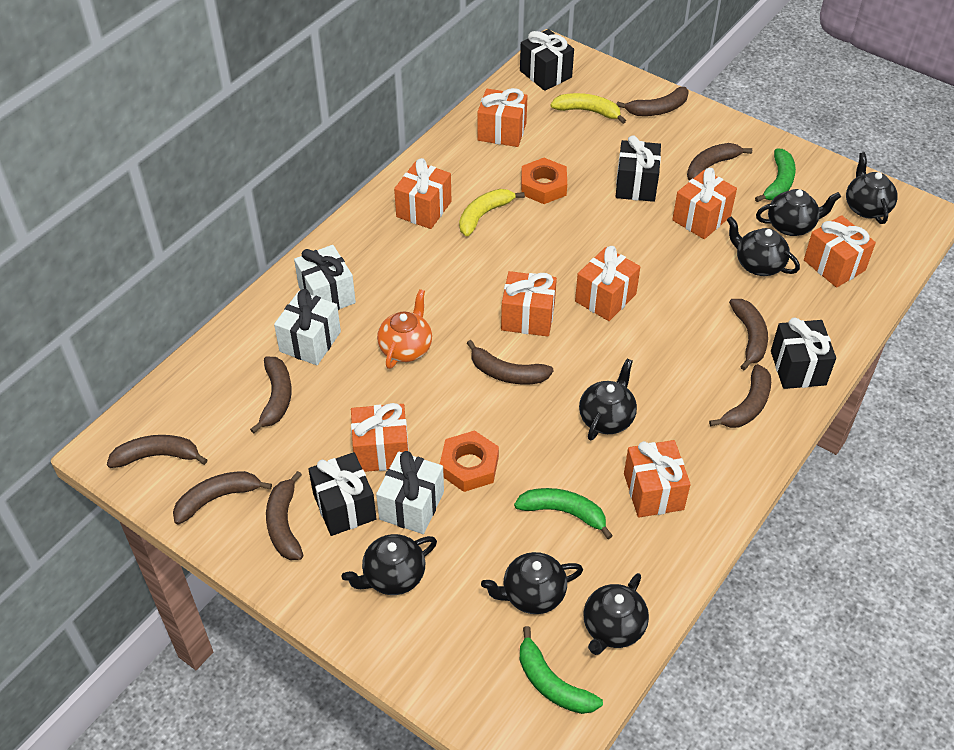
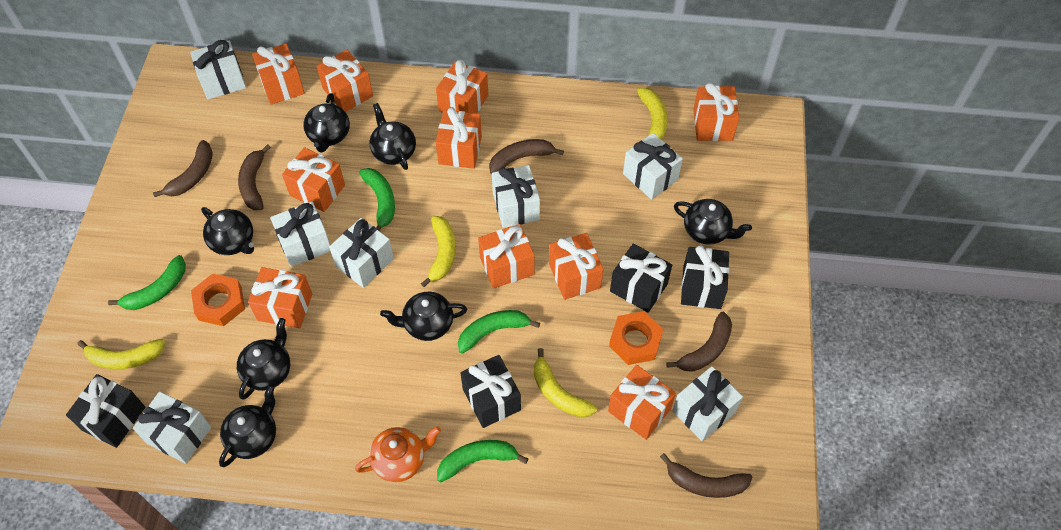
brown banana: [107,435,207,468] [173,471,272,525] [250,357,292,434] [266,471,303,560] [467,340,554,385] [617,87,689,116] [687,143,752,181] [709,364,771,428] [729,299,768,370] = 9 -> [153,140,213,197] [238,144,271,210] [489,139,564,174] [660,453,752,498] [666,312,732,372] = 5
green banana: [514,488,613,539] [520,626,603,714] [755,148,796,202] = 3 -> [108,255,186,310] [359,168,395,231] [437,440,528,482] [458,310,540,354] = 4
orange gift: [351,403,409,472] [394,158,451,229] [477,88,528,147] [501,271,557,337] [575,246,640,321] [624,440,691,518] [672,168,737,239] [804,215,876,288] = 8 -> [248,267,312,328] [252,43,305,105] [282,147,345,212] [317,49,373,112] [436,60,488,114] [436,107,482,169] [478,224,535,289] [549,233,603,300] [608,365,676,440] [693,83,739,141] = 10
white gift: [274,289,341,365] [294,245,356,310] [376,451,444,534] = 3 -> [133,392,211,464] [190,40,246,99] [270,201,331,267] [329,218,394,288] [492,165,540,228] [623,133,683,200] [672,366,743,441] = 7
yellow banana: [459,189,525,236] [550,93,626,124] = 2 -> [77,339,165,369] [421,216,455,287] [534,348,597,418] [637,88,668,140] = 4

